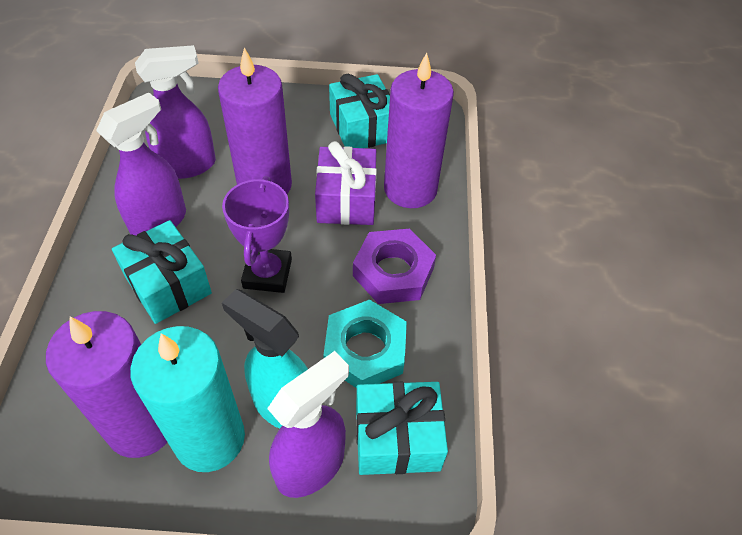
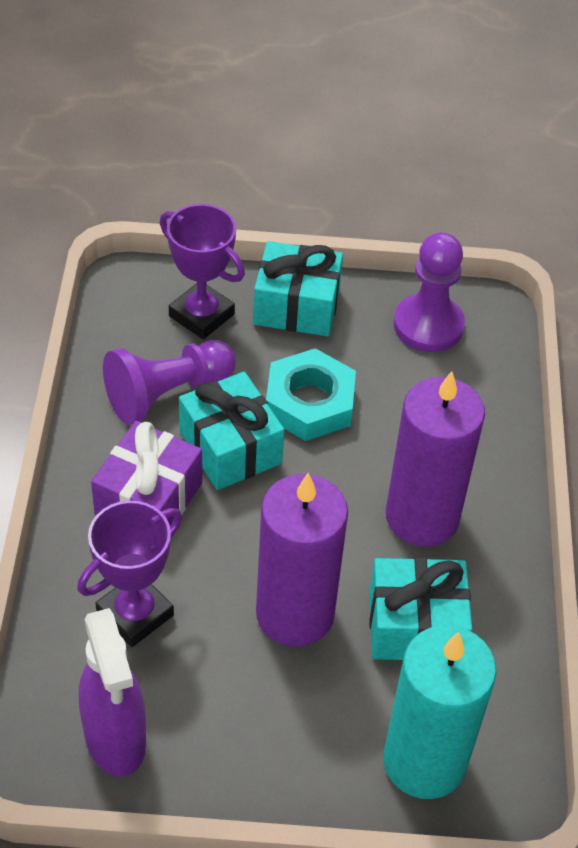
purple candle: [46,311,167,458] [218,47,292,194] [384,53,454,208] = 3 -> [256,473,348,647] [386,371,485,547] = 2
purple nut: [353,229,436,304] = 1 -> none = 0
purple pawn: none = 0 -> [103,340,236,425] [394,232,465,352] = 2
purple spray bottle: [96,92,186,236] [135,45,216,179] [267,351,349,498] = 3 -> [79,608,146,777] = 1
purple trophy: [222,176,292,293] = 1 -> [77,501,182,647] [160,204,245,339] = 2
turquoise spray bottle: [222,289,308,429] = 1 -> none = 0

